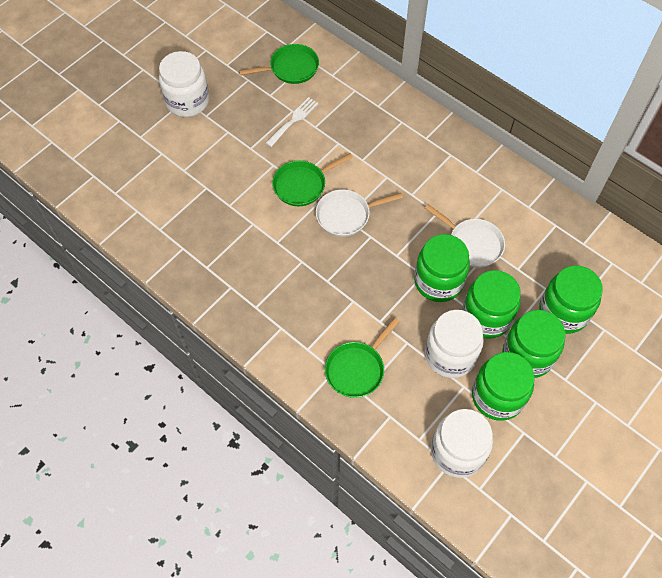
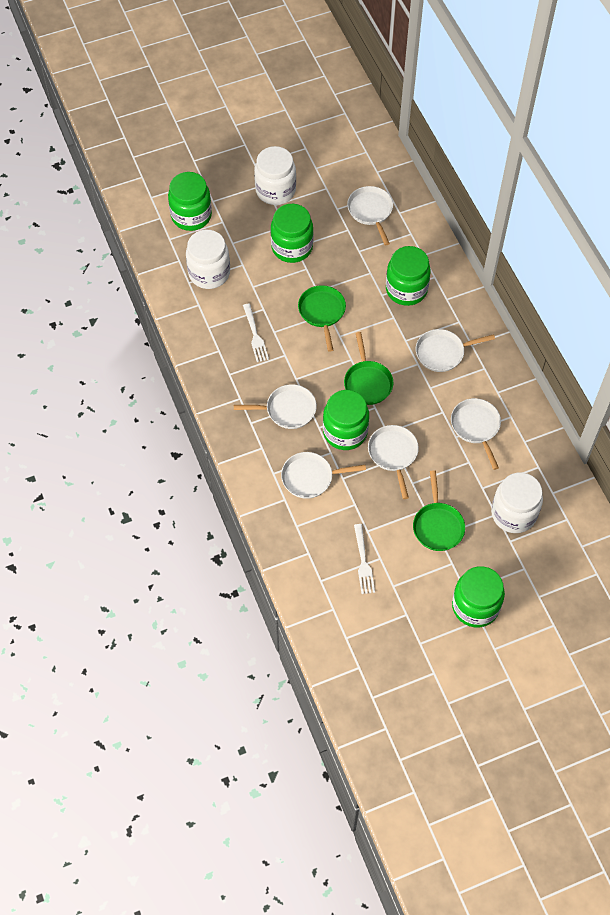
white fork: [266,97,318,147] = 1 -> [243,304,269,362] [354,524,375,594] = 2
white pan: [316,189,403,237] [425,204,505,268] = 2 -> [234,384,317,429] [281,452,366,499] [347,186,393,245] [368,425,419,499] [416,329,495,372] [451,398,501,470] = 6

